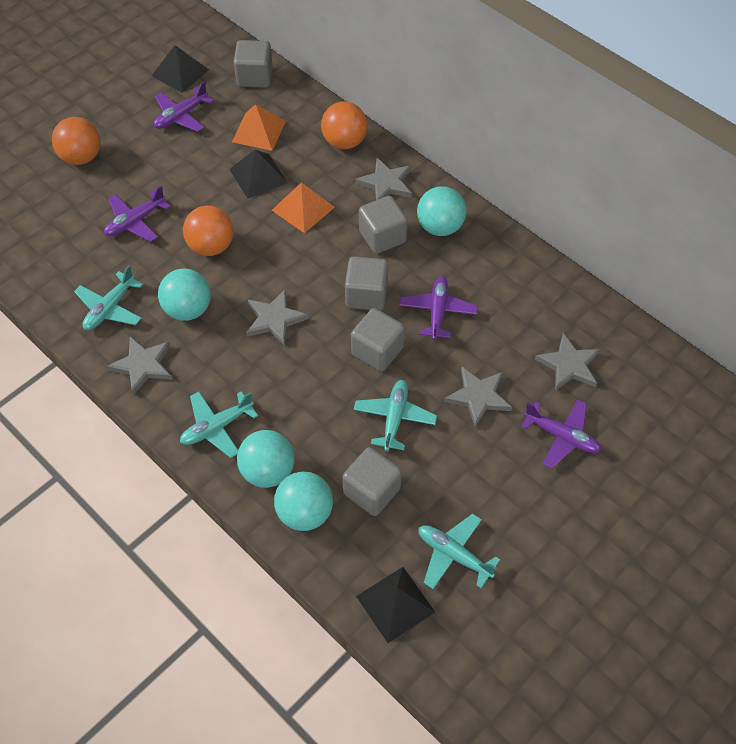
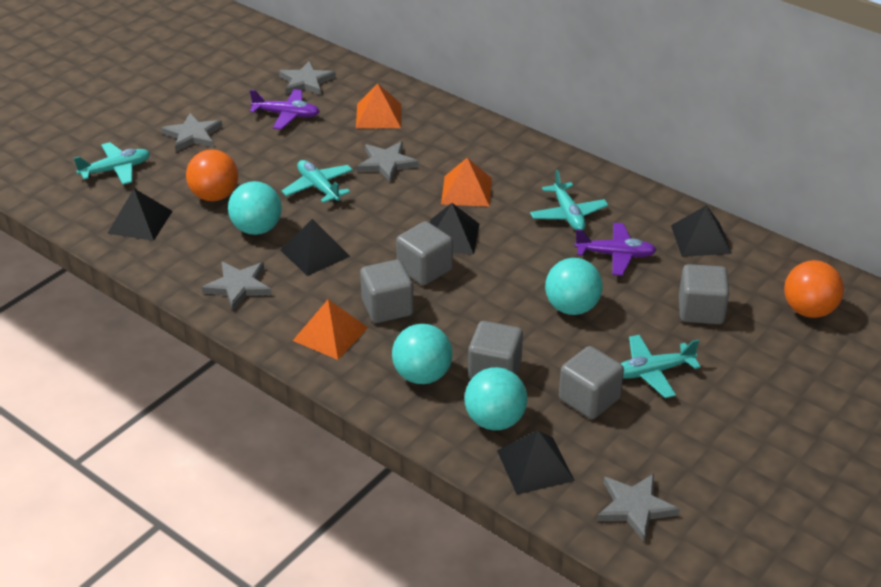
black pyramid: [152,45,209,93] [229,150,288,199] [356,567,435,643] = 3 -> [107,189,173,241] [281,219,350,276] [430,203,479,255] [497,430,575,495] [671,205,732,257] = 5
orange ball: [52,117,101,165] [183,206,233,256] [321,102,368,149] = 3 -> [186,149,238,201] [784,260,844,318] = 2
orange pyramid: [232,104,286,151] [272,182,335,233] = 2 -> [293,299,368,360] [356,83,401,129] [441,158,492,207] = 3
purple plane: [104,186,171,242] [154,81,213,132] [399,276,478,340] [521,399,601,469] = 4 -> [250,89,320,130] [575,223,656,276] = 2

